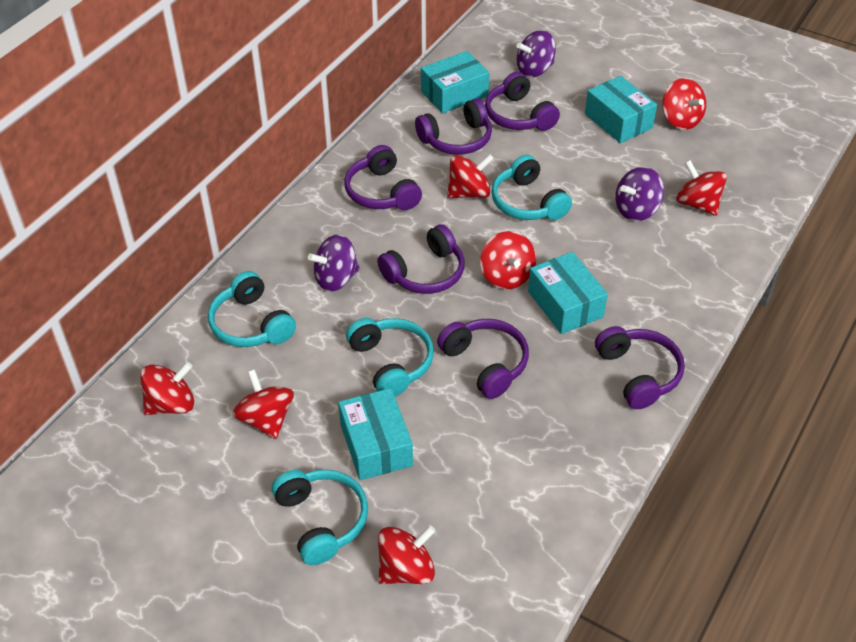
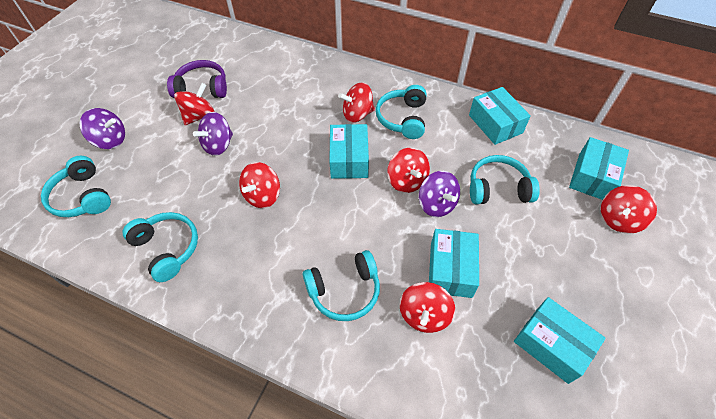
purple headphones: [344,145,422,210] [377,224,465,294] [415,98,492,155] [437,319,529,399] [485,72,560,131] [595,326,685,409] = 6 -> [167,60,227,98] = 1
red spinning top: [140,362,194,415] [232,369,294,439] [378,525,435,584] [447,154,494,198] [480,231,536,289] [662,78,706,130] [676,160,727,216] = 7 -> [174,83,214,125] [239,162,280,208] [338,83,375,123] [387,148,430,193] [400,282,455,333] [601,185,657,234] = 6
turquoise box: [338,388,413,480] [421,51,489,114] [528,252,608,334] [585,76,657,143] = 4 -> [329,124,369,179] [429,229,479,298] [469,87,531,145] [514,297,606,384] [569,137,629,200] = 5
turquoise headphones: [208,271,296,347] [272,470,368,565] [346,318,434,397] [491,155,572,220] = 4 -> [41,156,111,217] [123,212,198,282] [303,250,380,321] [376,85,427,139] [470,155,540,204] = 5

